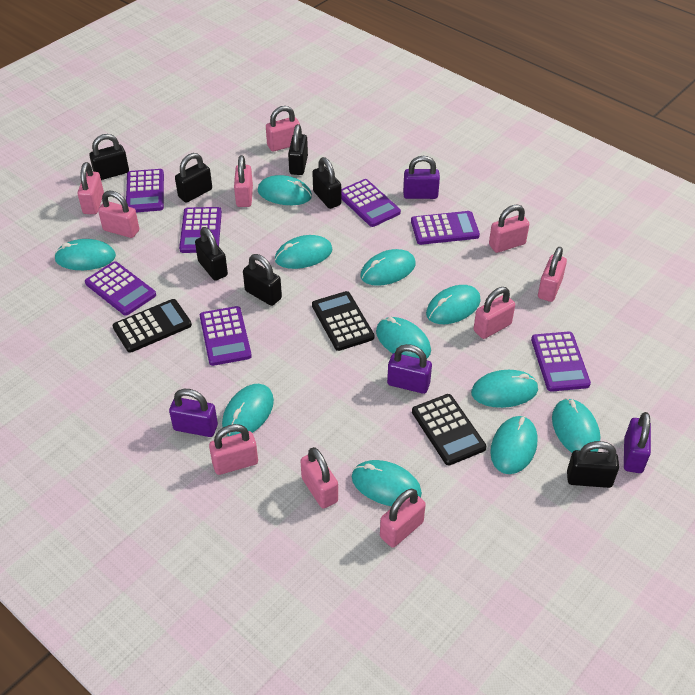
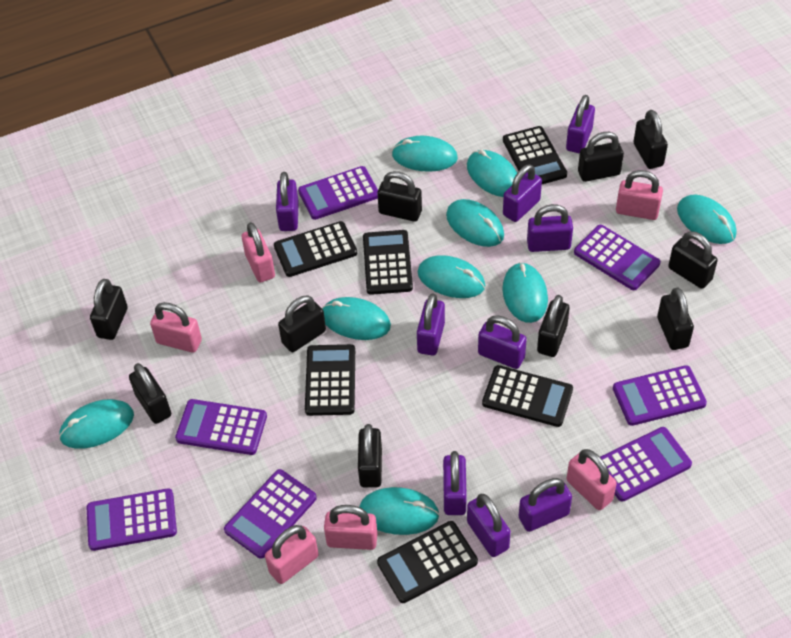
black calculator: [112,299,192,353] [312,291,374,351] [412,394,486,465] = 3 -> [274,221,357,277] [305,344,355,416] [363,230,413,295] [377,521,478,603] [482,365,573,427] [503,126,567,184] = 6
black padlock: [89,134,129,180] [175,153,212,203] [195,227,228,281] [243,254,282,306] [288,124,308,175] [312,157,341,209] [567,441,619,488] = 7 -> [90,279,128,340] [129,363,171,424] [278,296,326,352] [358,424,382,488] [377,171,422,222] [537,295,570,357] [578,132,624,182] [633,110,668,169] [657,288,694,350] [668,231,718,289] = 10
pink padlock: [78,162,104,214] [98,191,139,238] [209,424,258,475] [234,155,253,207] [266,106,300,152] [301,447,338,508] [380,489,426,548] [474,287,515,339] [489,205,529,253] [538,247,567,302] = 10 -> [150,302,202,353] [242,222,275,282] [265,525,319,584] [324,505,378,550] [567,449,617,510] [616,170,663,220] = 6
purple padlock: [169,389,218,437] [387,344,432,394] [403,156,440,199] [624,412,651,473] = 4 -> [276,172,299,231] [417,293,445,356] [443,451,467,515] [467,494,511,557] [478,315,527,369] [503,164,542,222] [519,478,572,532] [527,204,573,252] [566,95,595,154] = 9
turquoise mouse: [54,239,116,270] [222,384,274,436] [258,175,312,205] [275,235,333,269] [352,460,422,506] [360,249,416,286] [376,317,431,359] [426,285,481,324] [471,370,538,408] [490,416,537,474] [552,398,601,452] = 11 -> [59,399,134,449] [322,297,391,340] [359,487,439,535] [392,136,458,172] [418,255,485,298] [446,199,504,247] [467,150,517,197] [502,262,548,323] [677,195,737,244] = 9

